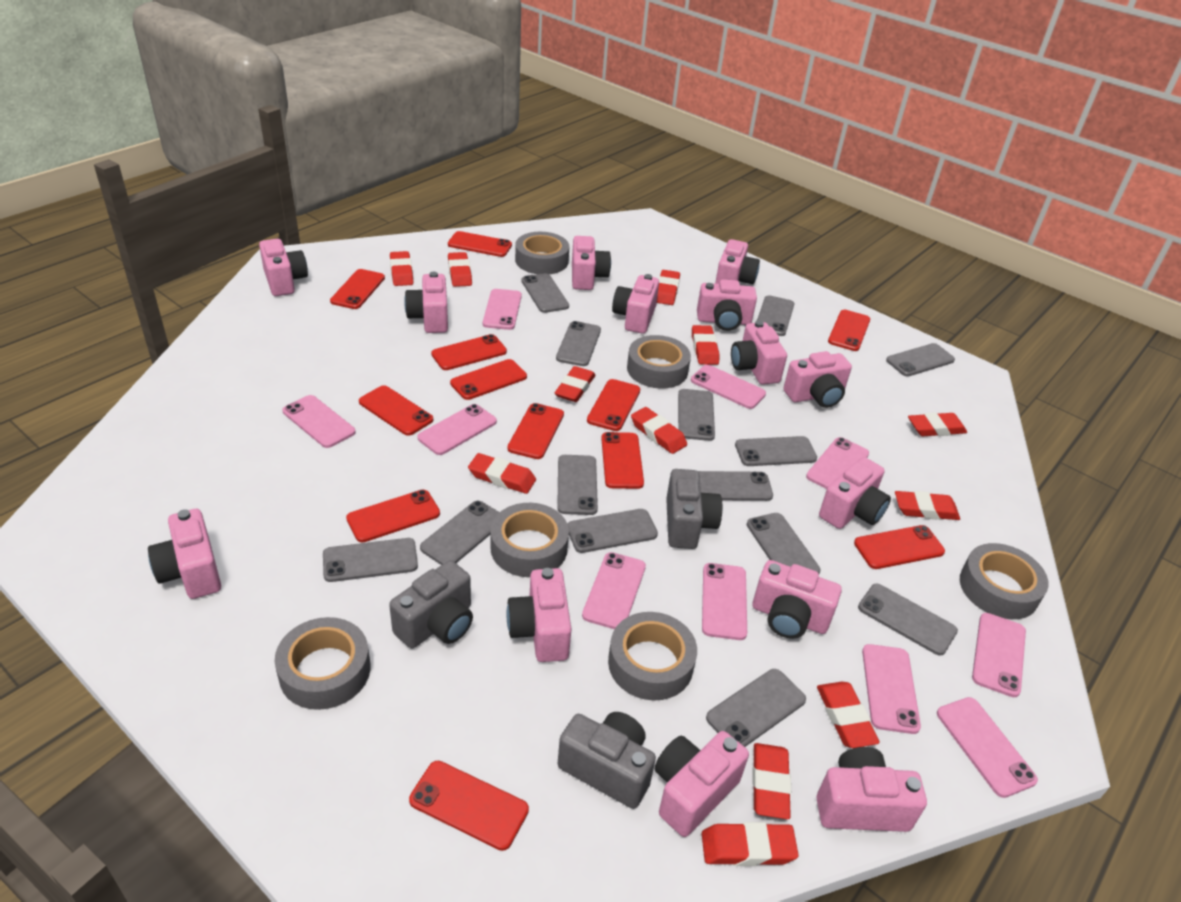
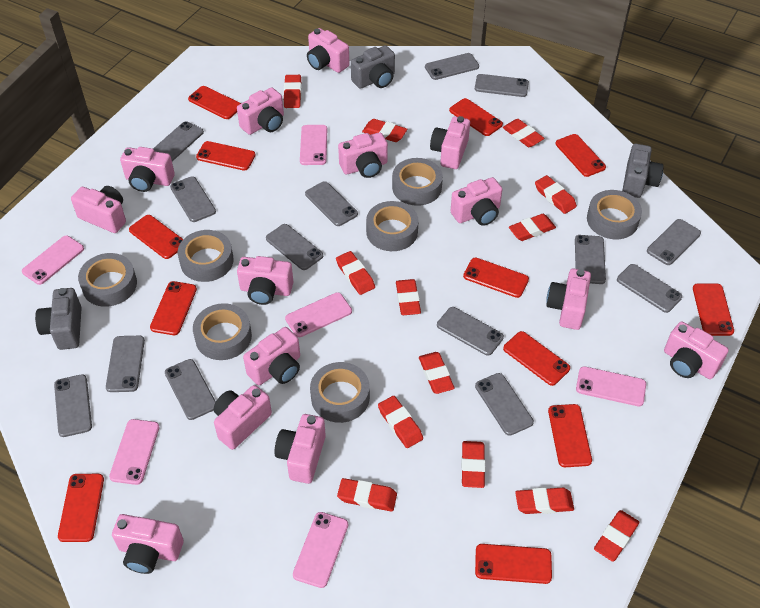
grey tape: [275,617,370,710] [490,503,569,577] [515,232,569,274] [608,612,697,700] [627,335,691,389] [960,543,1049,619] = 6 -> [78,253,137,307] [178,230,234,282] [193,303,252,360] [310,362,370,423] [366,201,418,251] [392,158,443,206] [587,190,642,239] = 7
pink phone: [282,395,356,448] [418,404,497,455] [483,289,522,330] [582,552,646,629] [691,365,766,409] [702,563,747,640] [806,437,869,489] [862,644,921,734] [937,697,1038,798] [972,613,1026,697] = 10 -> [22,235,84,285] [109,419,159,485] [285,292,352,337] [293,512,348,588] [300,125,327,165] [576,366,646,406] = 6
red eraser: [390,251,413,286] [448,252,472,287] [468,453,536,494] [555,366,595,402] [631,407,687,454] [657,270,680,305] [692,325,719,365] [702,822,799,866] [752,743,791,819] [817,682,880,748] [895,491,960,520] [908,412,967,436] = 12 -> [284,75,302,108] [336,251,375,295] [337,478,397,512] [362,119,407,142] [378,396,423,448] [396,279,421,315] [419,352,455,394] [461,441,485,488] [503,119,544,147] [509,214,556,241] [515,487,574,514] [535,175,577,214] [594,510,639,562] = 13

